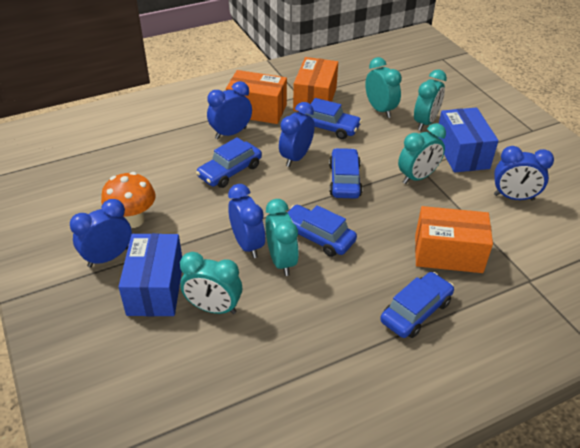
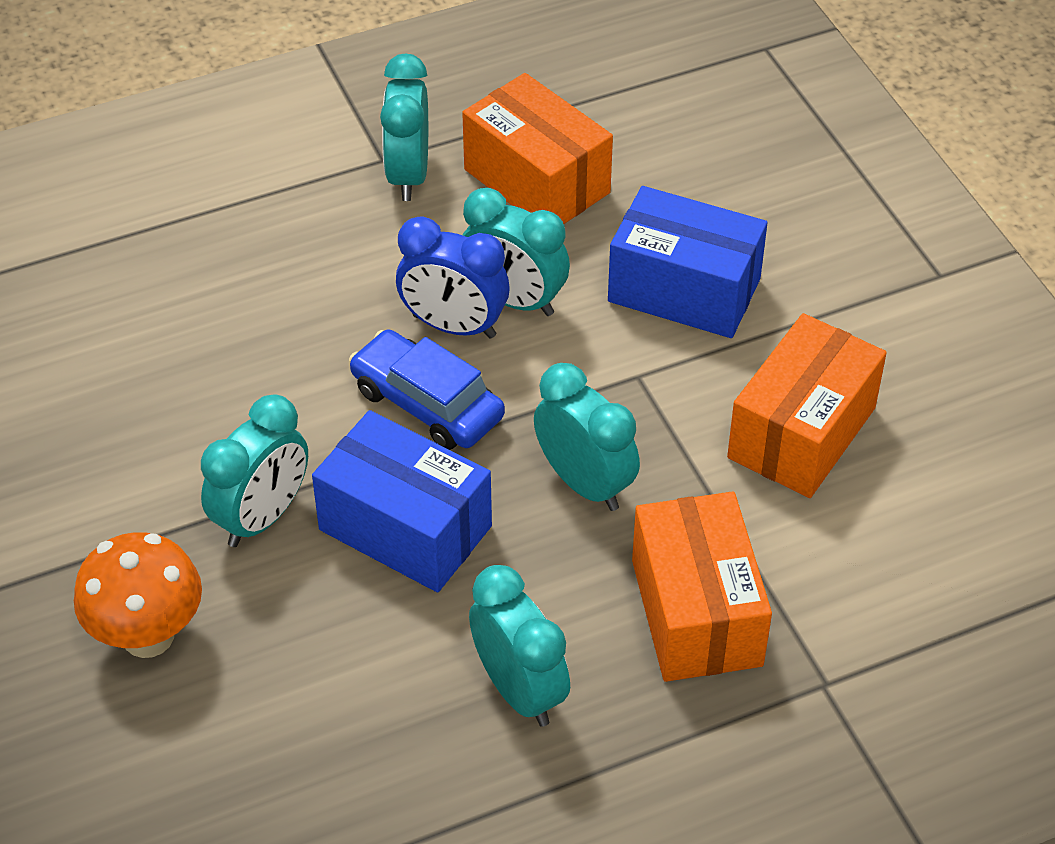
blue car: [196,137,262,188] [287,205,357,257] [299,98,362,139] [329,148,363,199] [380,272,454,338] = 5 -> [349,329,505,450] = 1
blue clock: [70,199,132,268] [207,81,252,139] [228,184,265,258] [279,102,315,167] [494,146,554,201] = 5 -> [396,216,510,339] = 1

